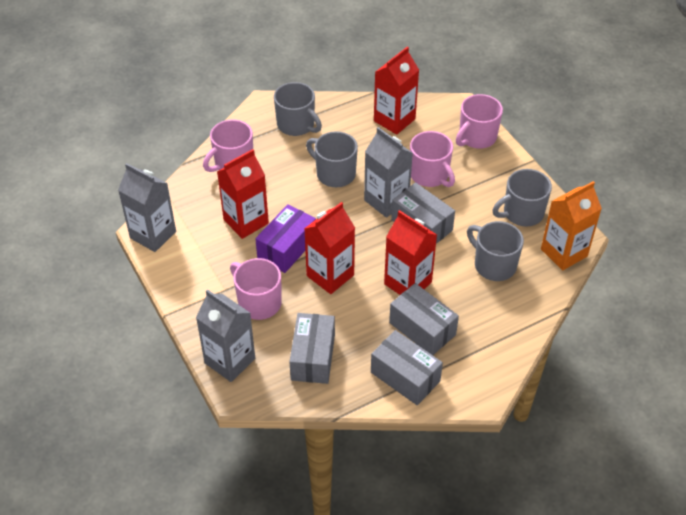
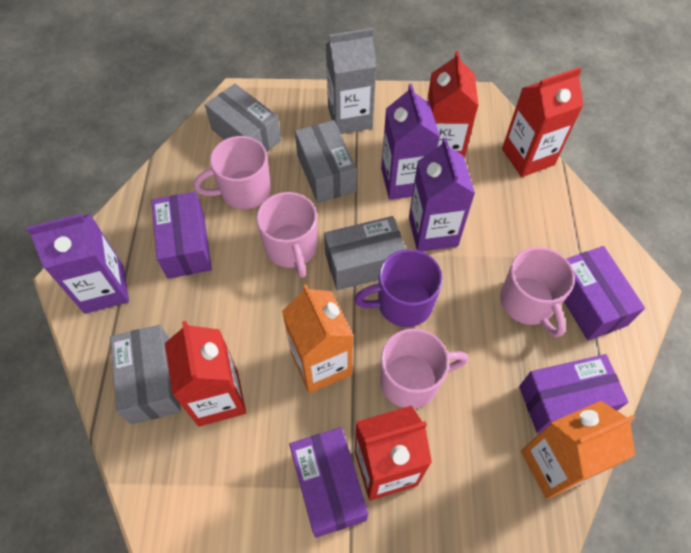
grey carton: [118,163,176,252] [196,289,255,382] [364,127,413,218] = 3 -> [326,28,377,134] = 1
grey mug: [274,82,322,136] [306,131,358,187] [467,221,524,281] [492,169,552,227] = 4 -> none = 0
orange carton: [541,181,602,270] = 1 -> [282,284,354,393] [521,401,635,499] = 2
purple box: [255,204,316,273] = 1 -> [151,192,212,279] [289,427,368,538] [519,354,628,433] [564,246,645,341] = 4
purple carton: none = 0 -> [26,214,129,314] [381,84,440,200] [409,137,475,251] = 3
purple mug: none = 0 -> [354,249,443,327] = 1

